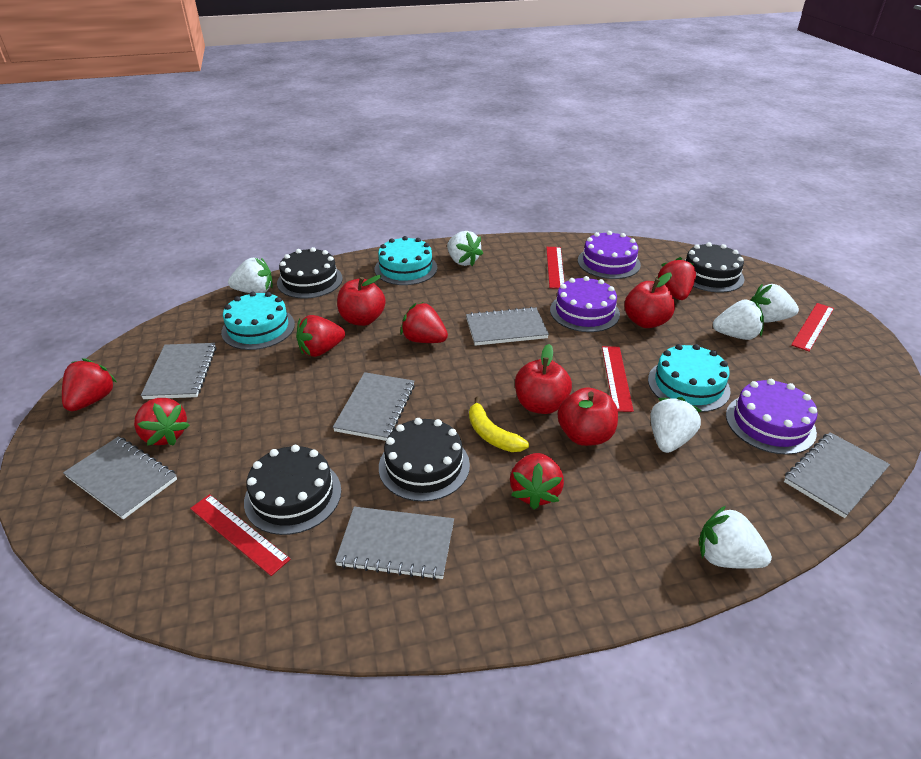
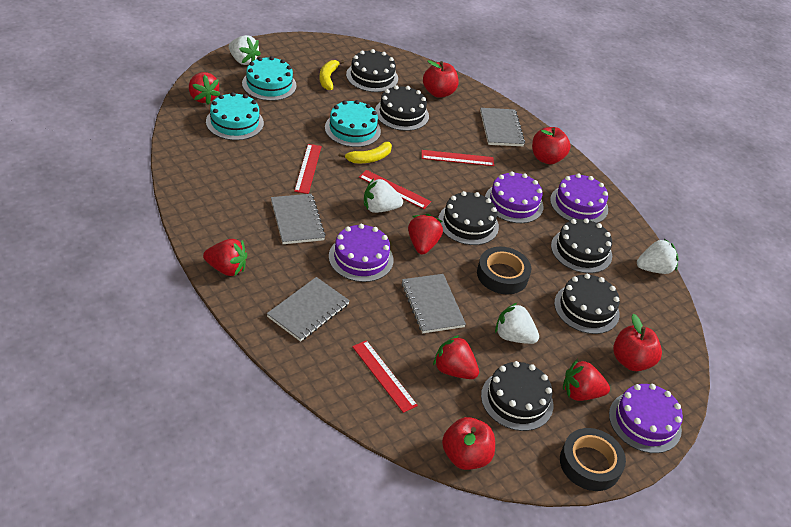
black cake: [244,445,341,535] [277,247,343,298] [379,418,470,502] [685,242,744,292] = 4 -> [346,49,398,92] [375,85,429,131] [438,191,499,245] [481,361,553,431] [551,218,612,273] [554,274,620,334] = 6
black tape: none = 0 -> [477,247,531,294] [560,428,626,491] = 2
grey notebook: [63,436,177,520] [141,343,216,399] [333,372,415,441] [335,507,454,580] [466,307,549,346] [784,432,890,518] = 6 -> [267,277,350,342] [271,194,326,244] [401,274,466,333] [480,108,525,146] = 4
purple cake: [550,276,620,332] [578,231,641,279] [726,379,818,455] = 3 -> [329,224,393,282] [485,171,543,223] [550,173,608,223] [609,384,683,453] = 4
red strawberry: [62,358,117,411] [134,398,190,446] [296,315,345,357] [400,302,448,343] [510,453,564,510] [657,257,696,300] = 6 -> [189,72,220,105] [203,239,247,276] [408,214,443,254] [433,335,479,379] [563,359,610,401] = 5
white strawberry: [228,258,273,293] [447,231,483,266] [650,397,702,453] [699,506,772,569] [713,299,764,340] [751,284,799,323] = 6 -> [229,35,261,65] [364,178,403,213] [495,303,539,344] [637,239,679,274] = 4
yellow banana: [469,396,529,452] = 1 -> [319,60,344,90] [338,142,392,163] = 2

